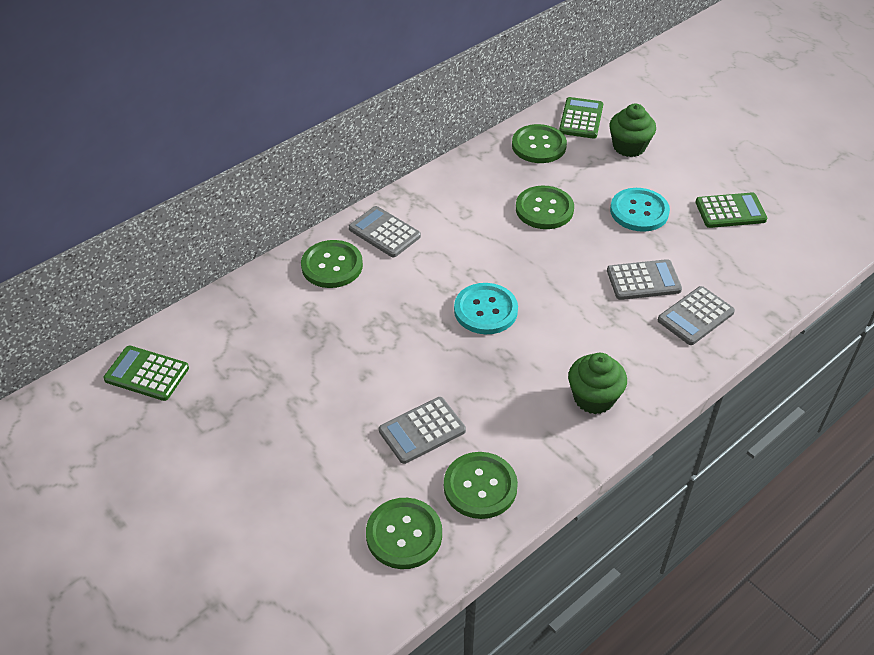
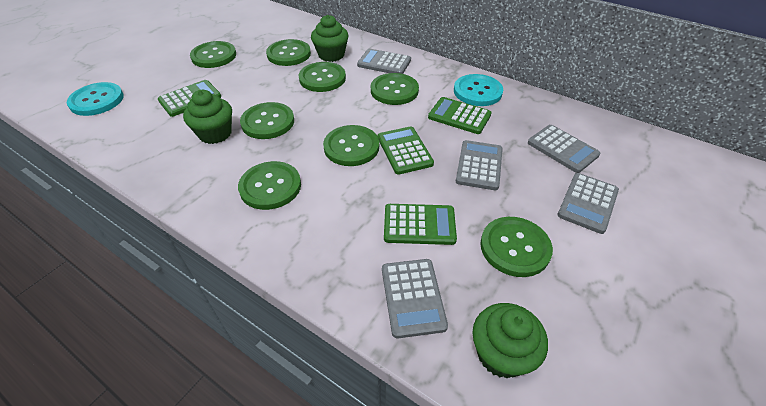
green button: [301,240,363,288] [366,498,442,569] [444,452,518,519] [512,124,567,163] [516,186,574,229] = 5 -> [190,41,236,68] [238,161,301,210] [240,102,294,139] [266,39,311,66] [298,62,346,92] [323,125,379,166] [371,73,419,105] [480,217,553,277] = 8
green calculator: [104,346,189,401] [559,97,603,139] [695,192,767,228] = 3 -> [158,80,221,117] [378,126,434,175] [384,204,457,245] [428,97,492,134] = 4
green cupcake: [568,353,627,414] [610,104,656,157] = 2 -> [183,90,232,144] [311,15,349,62] [472,303,548,378] = 3
grey calculator: [349,206,421,257] [379,397,466,464] [607,259,682,300] [657,286,735,345] = 4 -> [357,49,411,74] [382,259,448,338] [456,140,503,190] [528,125,601,173] [558,173,619,234] = 5

